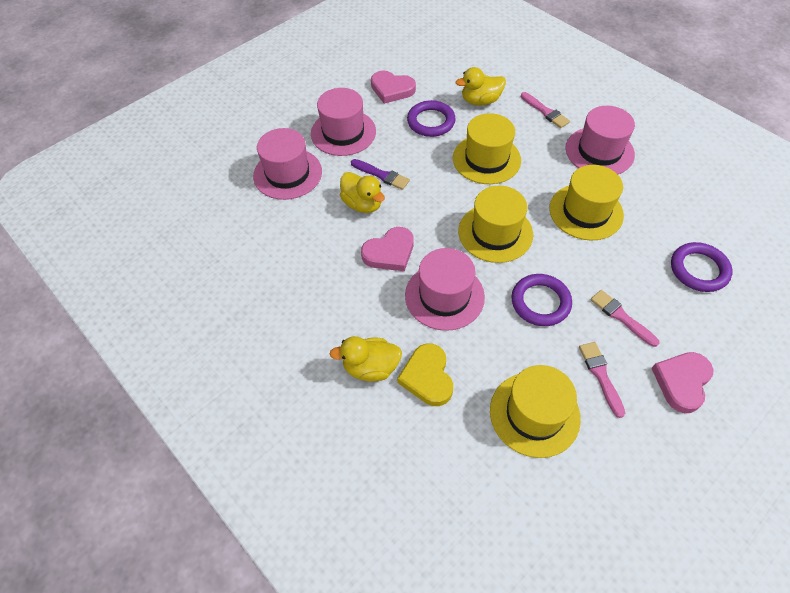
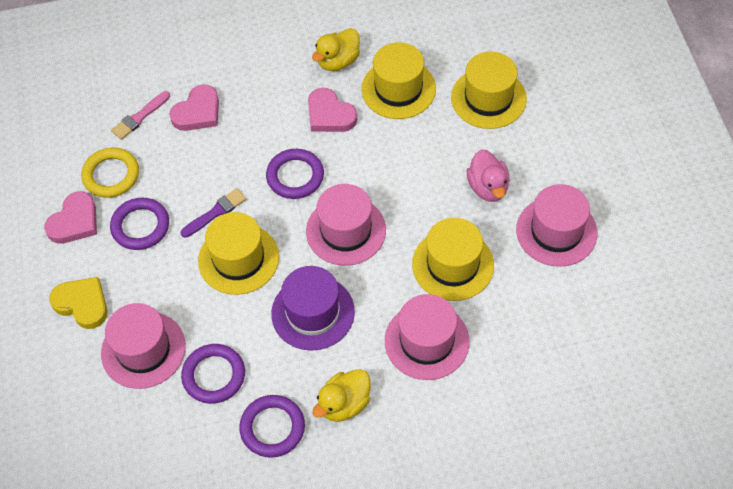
pink brush: [521,92,570,128] [579,342,625,418] [590,290,659,347] = 3 -> [111,91,170,140] = 1
pink duck: none = 0 -> [467,149,510,202] = 1
purple hat: none = 0 -> [271,266,355,351] = 1
purple ring: [407,100,456,137] [511,274,572,326] [671,242,733,292] = 3 -> [110,198,169,250] [181,344,245,404] [239,395,305,458] [266,149,324,199] = 4
yellow duck: [329,336,402,381] [340,172,385,213] [456,67,506,106] = 3 -> [312,28,360,71] [312,369,371,422] = 2
yellow ring: none = 0 -> [81,148,139,198] = 1

